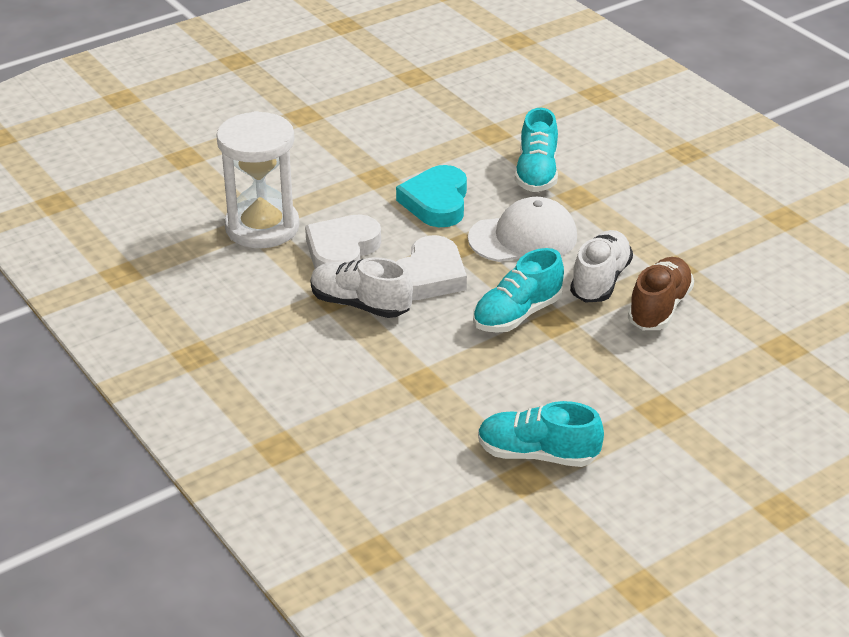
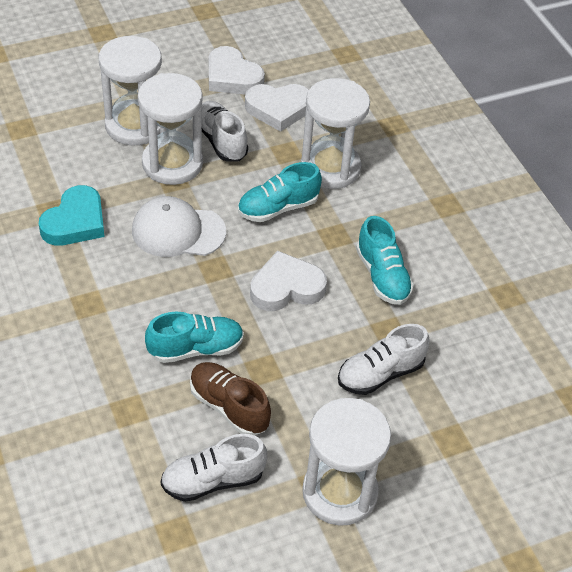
white heart: [305,214,381,269] [396,235,467,300] = 2 -> [209,46,265,94] [245,84,309,132] [250,251,327,311] = 3
white hourglass: [216,111,300,248] = 1 -> [99,36,162,146] [138,73,203,185] [301,78,370,189] [302,398,391,526] = 4
white shoe: [310,257,413,318] [570,230,633,302] = 2 -> [161,434,267,502] [201,101,248,161] [338,324,429,395] = 3

